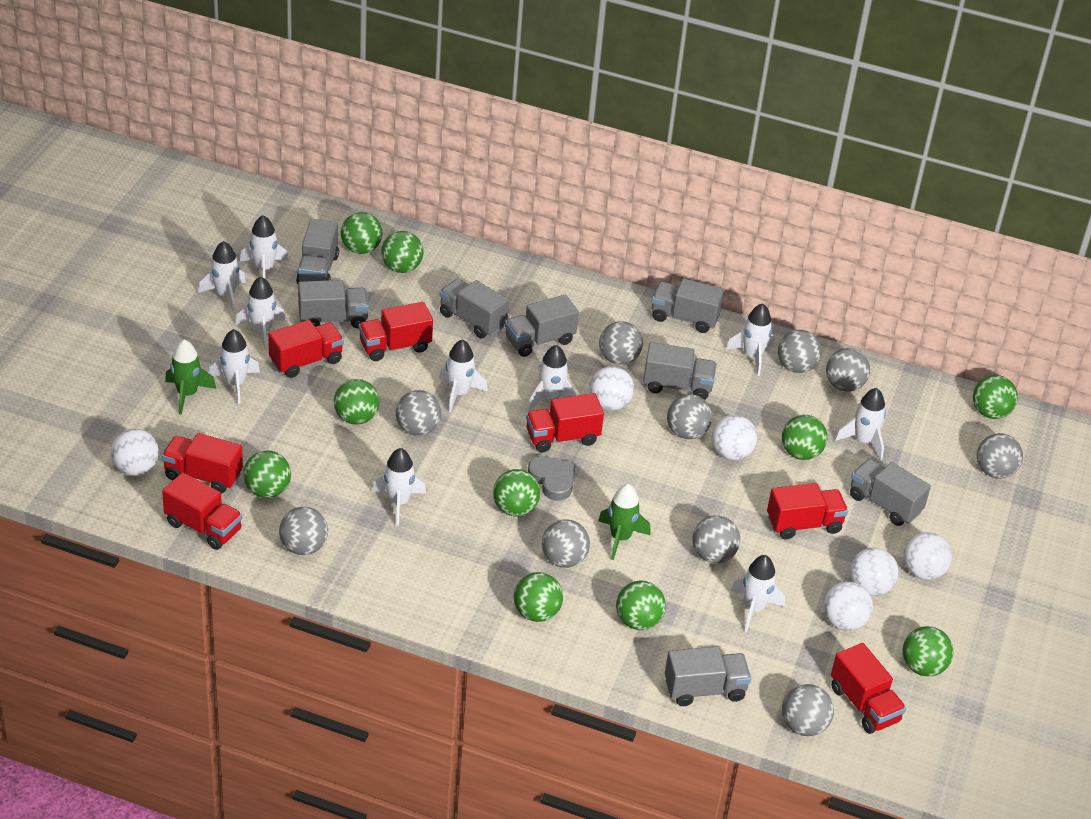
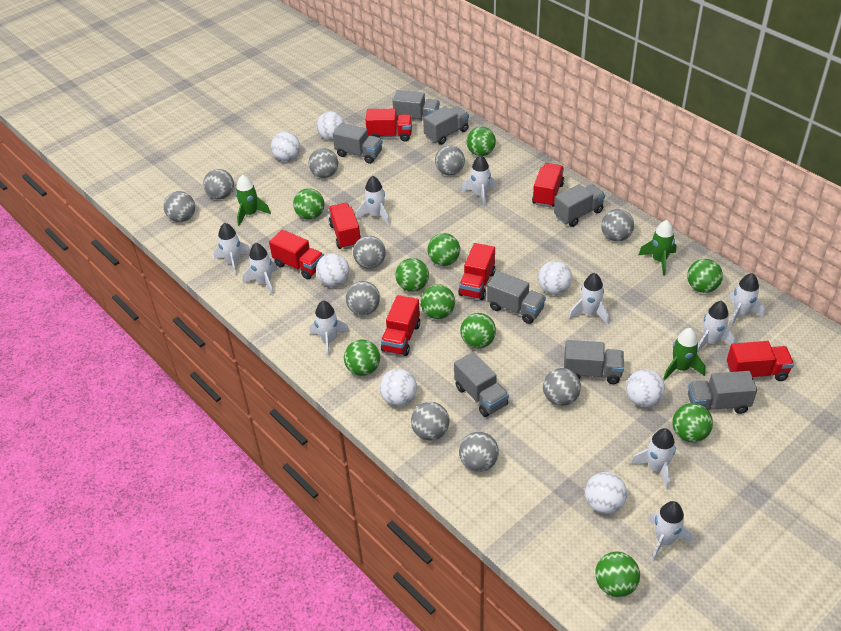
green rocket: [165,339,216,415] [598,484,651,560] = 2 -> [236,175,271,226] [639,220,677,276] [663,328,705,380] = 3
grey heart: [528,456,576,501] = 1 -> none = 0
white ball: [111,429,159,476] [589,366,634,411] [712,415,757,460] [823,582,873,631] [850,548,899,596] [903,532,952,580] = 6 -> [271,132,300,161] [316,253,349,287] [317,111,345,140] [380,369,417,406] [538,261,572,295] [585,472,627,514] [626,369,665,407] = 7

